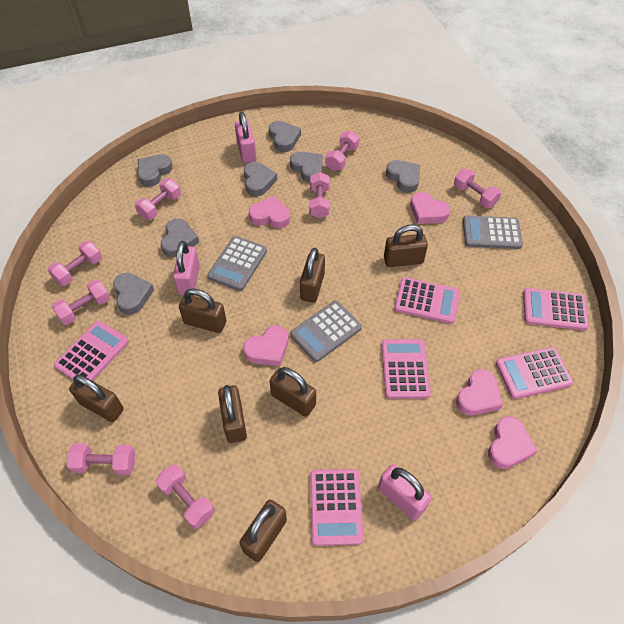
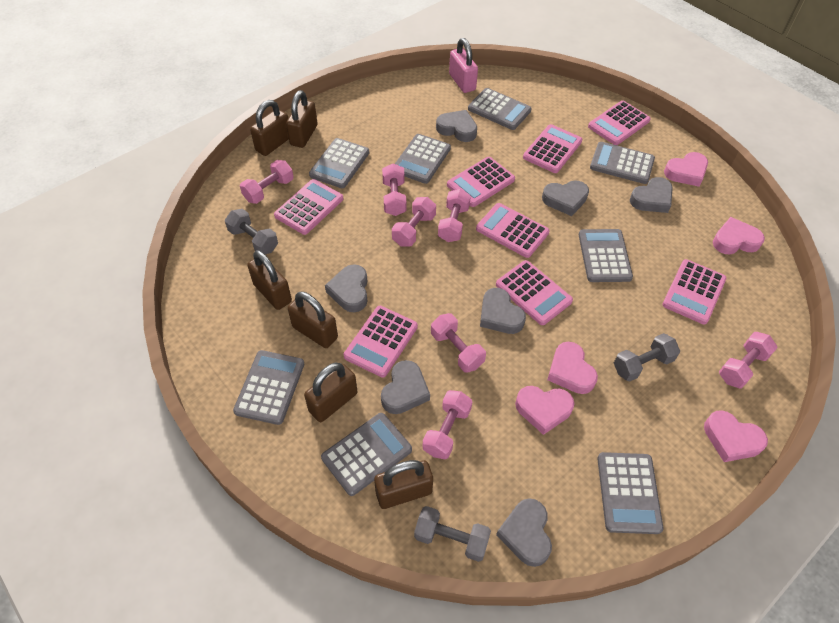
brown padlock: [69,375,124,422] [179,288,226,333] [218,385,247,443] [240,500,287,562] [270,367,316,417] [300,248,325,303] [384,225,428,267] = 7 -> [247,250,292,310] [250,100,289,156] [286,90,317,148] [288,292,338,348] [304,363,357,422] [374,460,433,509] = 6
grey calculator: [207,236,267,291] [290,301,362,362] [463,215,523,249] = 3 -> [233,350,304,425] [309,138,369,188] [321,413,412,496] [395,134,451,184] [468,88,532,130] [579,229,633,282] [590,142,655,184] [597,452,664,534] = 8
grey dumbbell: none = 0 -> [225,209,278,254] [414,506,491,562] [614,333,680,382] = 3
pink calculator: [54,321,129,381] [310,469,364,546] [381,339,431,398] [394,277,460,324] [496,347,573,399] [523,288,589,330] = 6 -> [274,179,343,235] [344,306,418,378] [447,157,515,207] [476,203,550,258] [496,260,573,325] [523,124,582,173] [588,101,651,145] [662,259,726,324] = 8
pink dumbbell: [48,241,102,286] [51,279,110,325] [67,443,135,475] [135,179,181,220] [155,464,215,529] [309,172,330,218] [326,131,359,171] [454,169,501,208] = 8 -> [240,160,294,204] [382,164,407,216] [392,197,436,247] [423,390,472,459] [431,313,486,373] [438,189,471,242] [719,332,778,388] = 7
pink padlock: [173,241,200,295] [235,112,256,163] [378,464,432,520] = 3 -> [449,38,478,93] = 1

